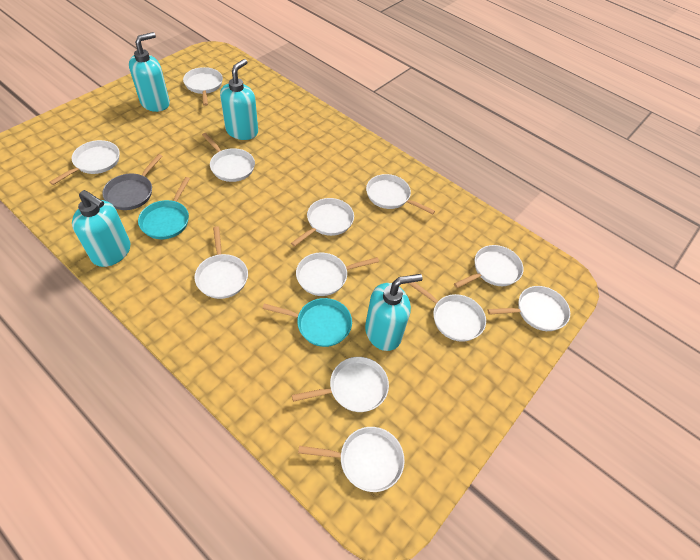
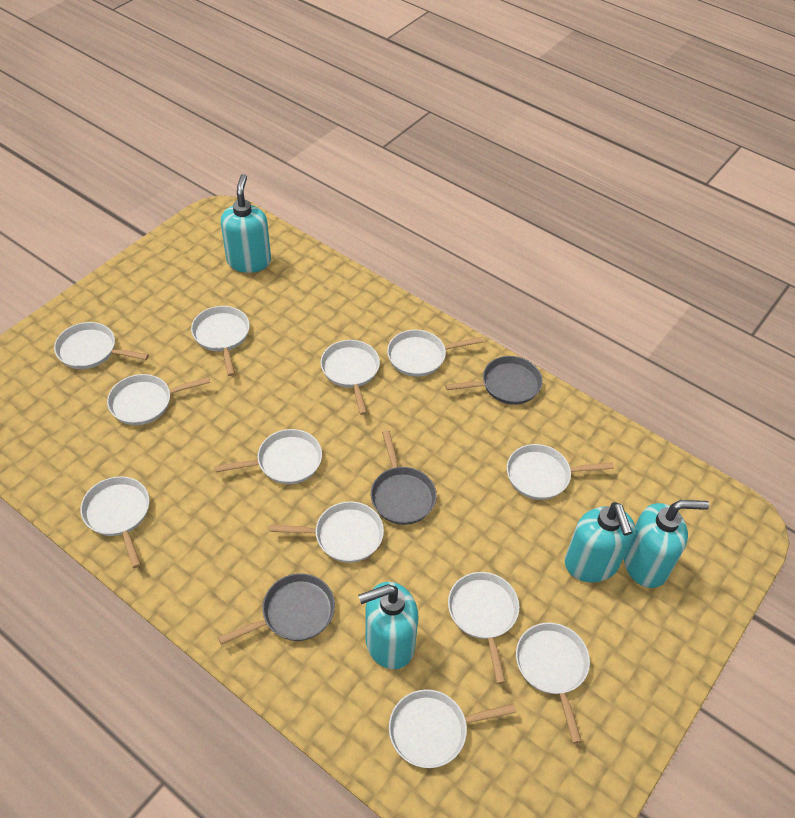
grey pan: [102,154,163,210] = 1 -> [218,573,335,645] [371,430,437,525] [445,356,543,405] = 3
turquoise pan: [138,177,190,239] [262,298,352,347] = 2 -> none = 0

